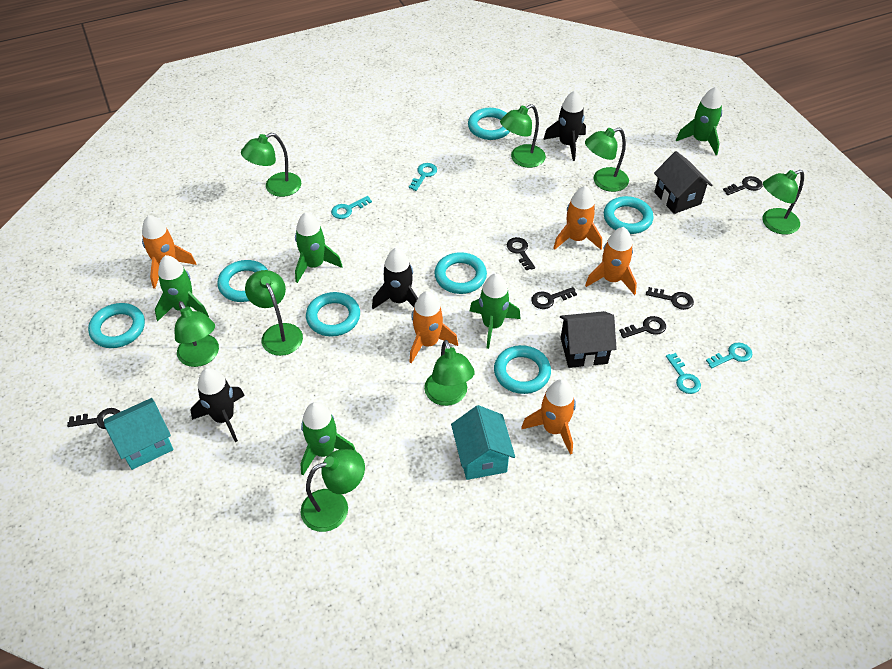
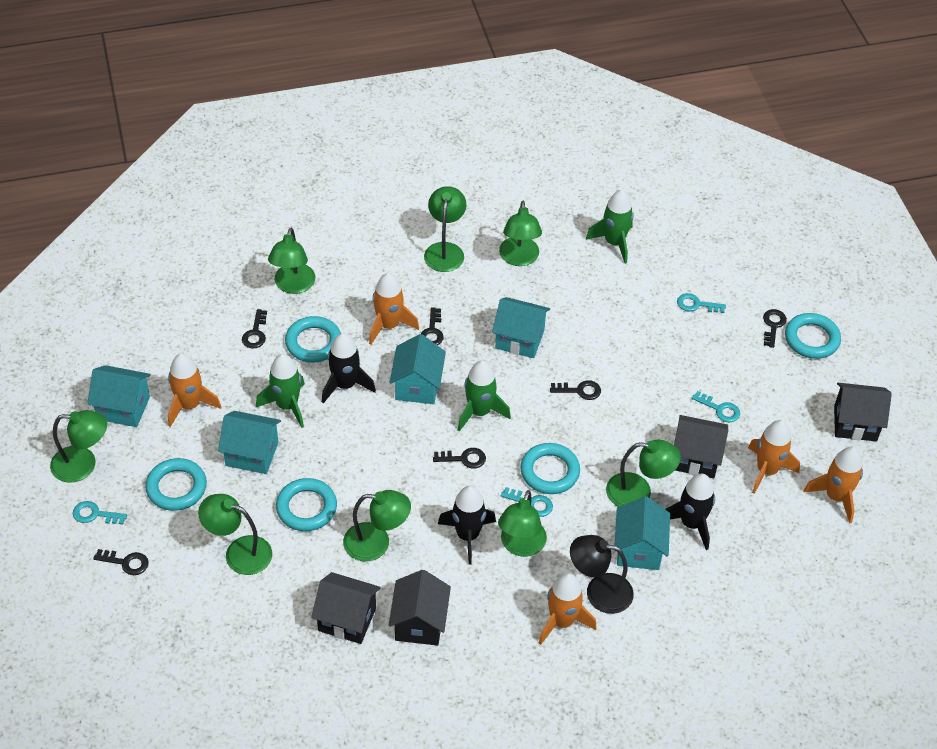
black house: [560,311,617,368] [654,151,712,214] = 2 -> [311,572,381,644] [388,570,451,646] [674,415,728,478] [834,383,892,441] = 4
black lamp: none = 0 -> [570,535,634,614] = 1
green rocket: [155,255,209,321] [295,212,343,283] [300,402,356,475] [470,273,521,349] [676,87,722,155] = 5 -> [256,354,305,428] [458,361,511,432] [586,190,634,264] = 3
turquoise house: [104,398,174,470] [451,405,515,480] = 2 -> [88,365,151,427] [218,411,281,474] [389,334,446,404] [492,297,550,358] [614,496,670,570] = 5
turquoise ring: [88,303,145,348] [218,260,268,302] [306,292,360,337] [434,252,487,294] [468,108,510,140] [494,345,551,394] [604,196,654,234] = 7 -> [145,458,207,511] [276,478,337,531] [285,316,341,363] [520,443,580,494] [785,313,841,359] = 5

